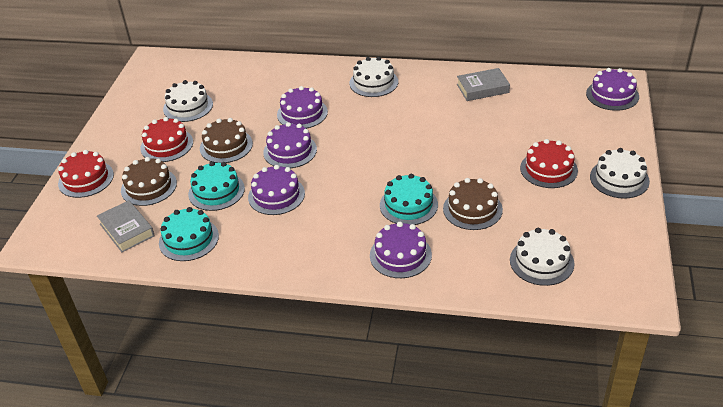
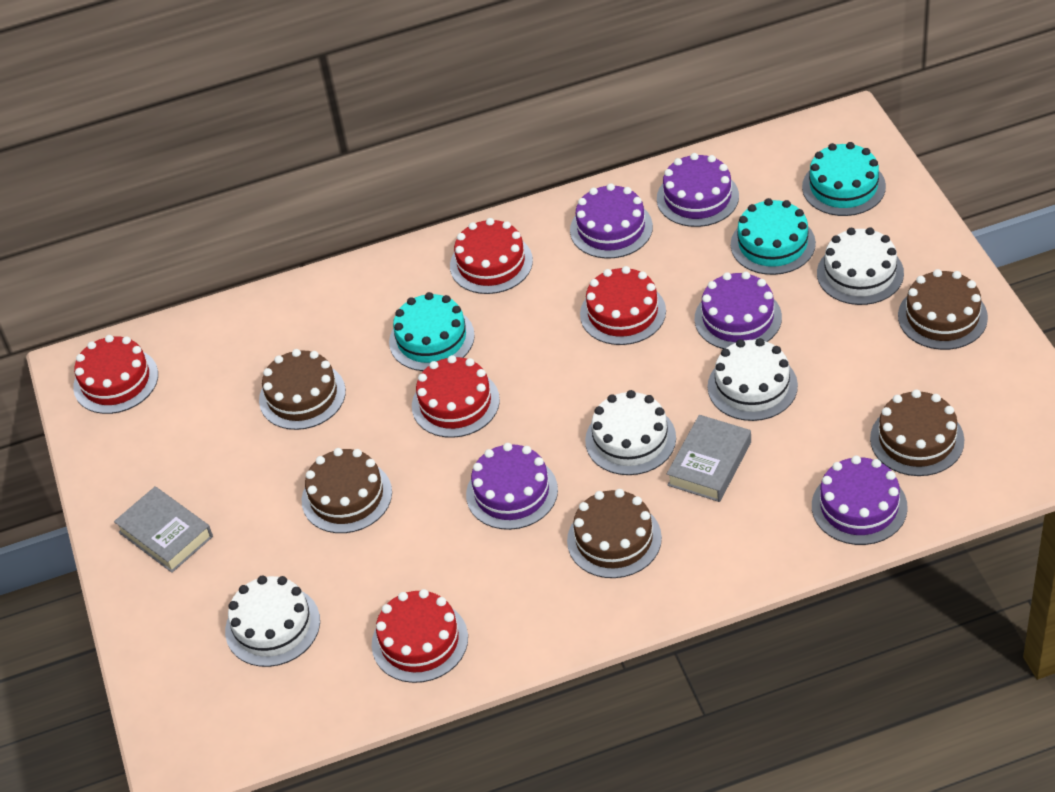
brown cake: [121,157,177,206] [200,118,253,163] [443,178,503,230] = 3 -> [259,349,346,430] [302,448,392,533] [567,489,662,578] [870,389,964,476] [898,269,988,350] = 5
red cake: [58,150,114,198] [140,117,193,162] [520,139,578,188] = 3 -> [73,335,158,414] [372,589,468,683] [412,355,500,438] [450,218,533,294] [580,266,666,345] = 5

